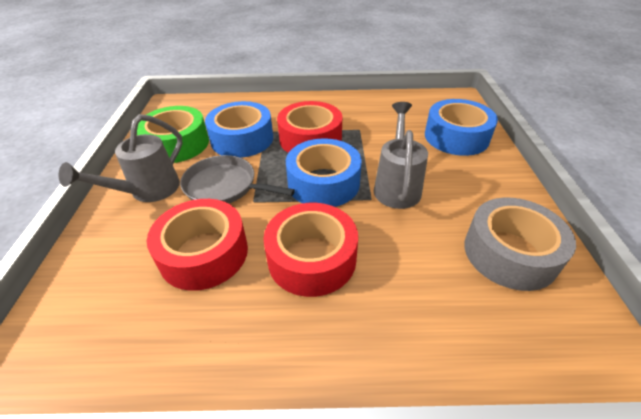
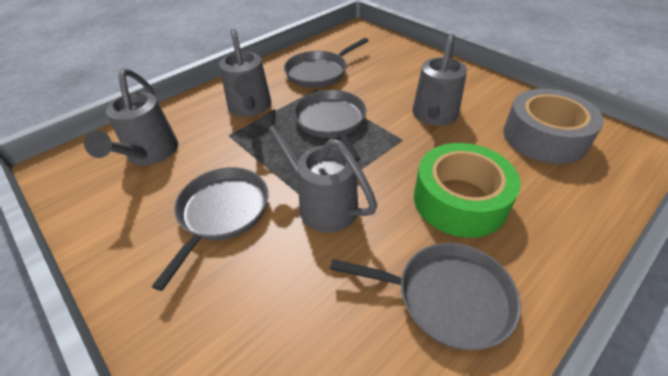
blue tape: [205,101,273,158] [286,138,362,207] [425,99,498,156] = 3 -> none = 0
grey pan: [180,155,295,204] = 1 -> [152,167,268,291] [284,38,369,88] [293,90,366,162] [330,243,521,350] = 4
grey watering can: [58,114,183,202] [374,102,428,209] = 2 -> [84,69,178,165] [219,29,271,117] [254,109,377,233] [412,33,467,126] = 4
red tape: [147,199,248,291] [263,203,358,297] [277,101,343,153] = 3 -> none = 0

